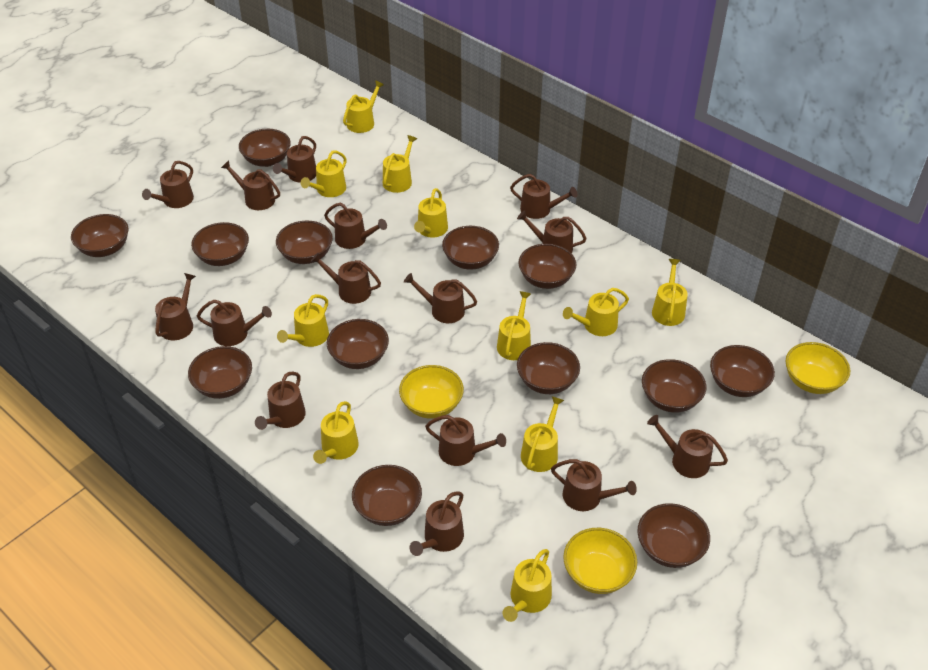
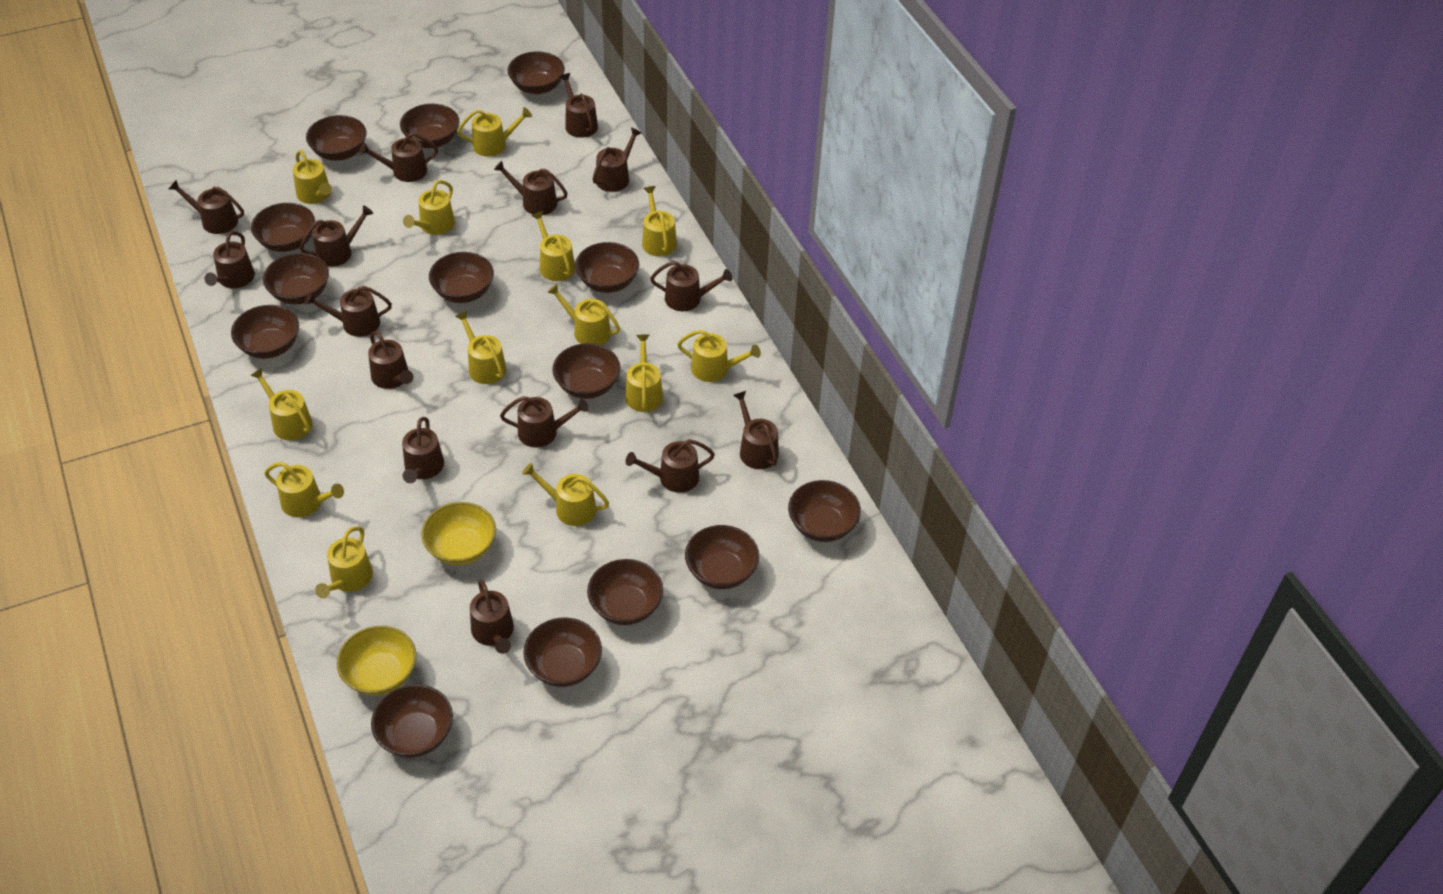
brown bowl: [71,214,128,257] [188,346,252,399] [191,222,249,266] [239,129,291,167] [276,221,333,264] [327,319,389,369] [352,465,422,526] [442,226,499,270] [517,342,580,394] [518,244,576,289] [637,503,710,568] [642,359,707,413] [710,345,775,397] = 13 -> [231,305,299,359] [251,203,315,252] [263,253,329,304] [306,115,367,161] [371,684,453,758] [400,104,459,148] [429,252,494,303] [508,51,565,94] [523,617,602,687] [552,343,621,399] [575,242,639,293] [587,559,663,625] [685,525,759,589] [788,480,861,542] = 14
yellow bowl: [399,365,464,419] [563,528,637,594] [786,342,850,394] = 3 -> [337,626,417,696] [421,502,496,565] = 2
yellow watering can: [277,294,329,347] [301,150,347,197] [313,401,359,464] [343,80,384,133] [383,135,417,193] [414,188,448,238] [497,291,531,360] [503,549,552,622] [521,396,564,472] [563,288,629,336] [652,259,688,326] = 11 -> [250,368,313,440] [264,462,344,517] [293,150,332,204] [315,527,373,599] [403,180,455,235] [455,311,506,384] [457,107,532,157] [522,463,609,526] [531,211,575,281] [547,284,620,345] [625,335,663,412] [642,186,677,257] [678,329,761,382] = 13

